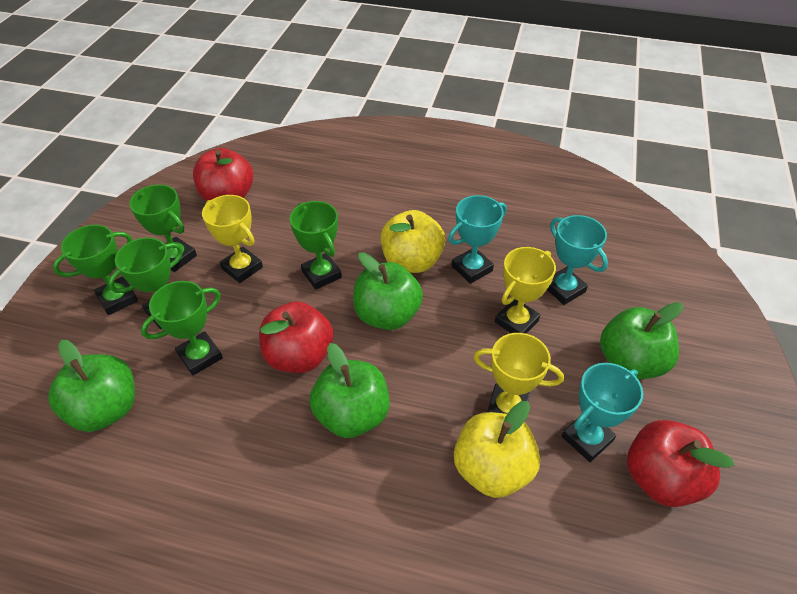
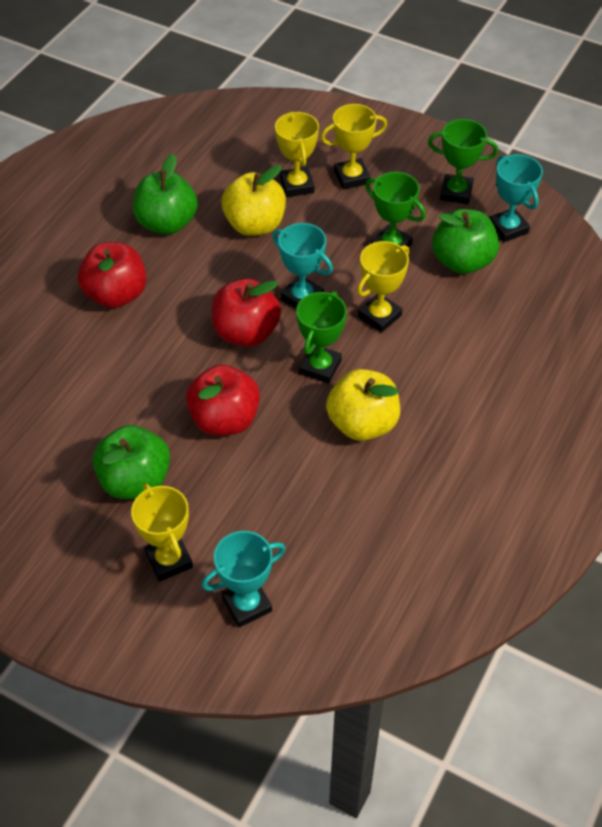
green apple: [48,340,135,432] [309,343,390,438] [353,252,423,330] [600,302,683,379] = 4 -> [93,425,170,499] [133,154,198,235] [432,209,499,274] = 3
green trophy: [53,225,138,315] [108,238,183,329] [129,185,197,272] [141,281,223,375] [290,201,342,290] = 5 -> [296,291,347,384] [365,172,426,247] [428,119,498,205] = 3
yellow trophy: [202,195,263,283] [474,333,564,414] [495,247,556,334] = 3 -> [131,483,193,582] [275,111,319,197] [321,104,387,189] [357,241,409,333] = 4

